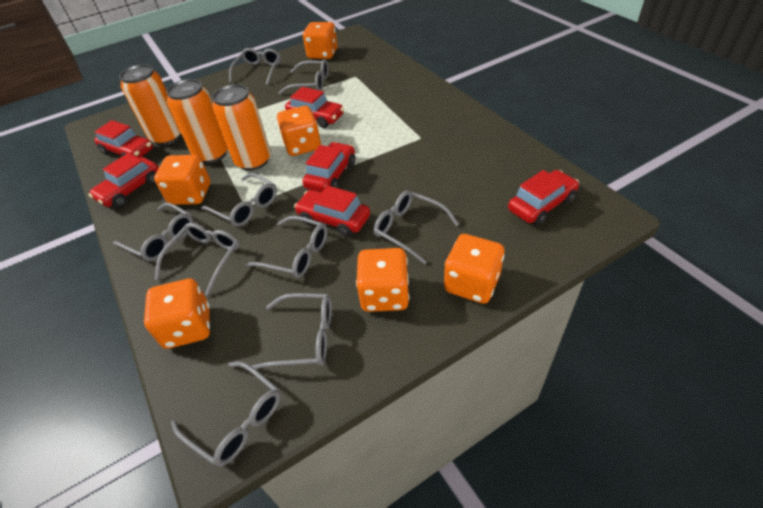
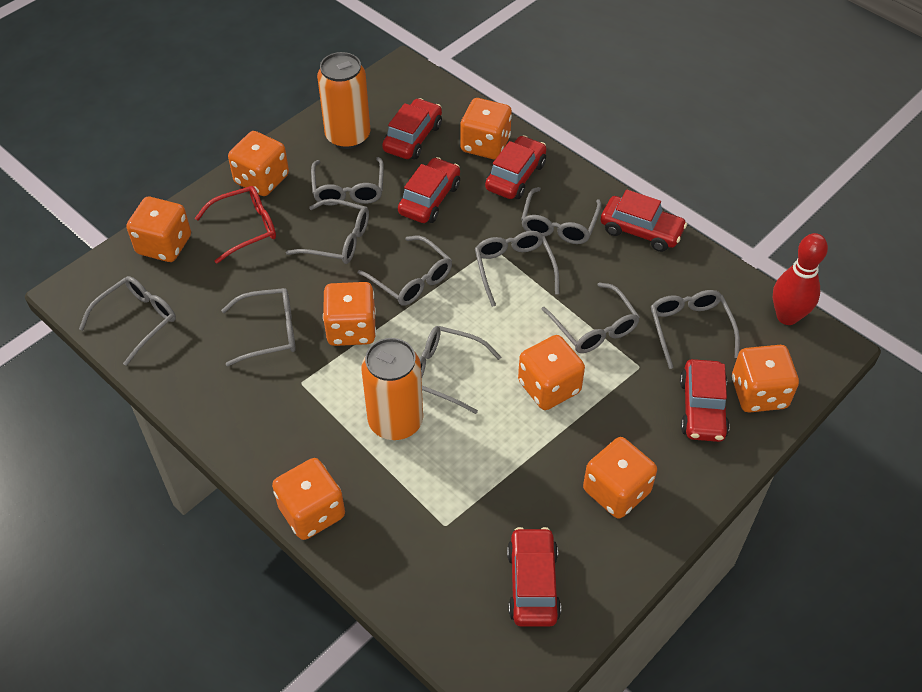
grey glasses: [113,203,193,261] [155,223,240,296] [171,362,281,467] [201,173,277,227] [229,48,281,85] [245,216,328,278] [252,293,332,369] [278,59,329,94] [374,190,459,264] = 9 -> [79,276,176,366] [221,288,296,366] [286,199,369,264] [311,157,384,205] [358,236,452,306] [419,326,501,414] [475,231,559,307] [521,187,602,244] [541,282,640,353] [651,290,740,369] = 10
orange can: [119,64,182,145] [166,79,228,164] [212,84,271,171] = 3 -> [317,52,370,149] [361,338,423,440] = 2
orange dice: [144,279,210,349] [154,155,211,205] [277,106,321,156] [303,22,338,59] [356,248,410,312] [444,234,504,304] = 6 -> [126,197,191,262] [228,131,289,196] [272,458,345,540] [323,282,376,346] [460,98,512,159] [518,335,585,410] [583,437,657,519] [732,345,799,413] = 8
red bowling pin: none = 0 -> [773,233,828,325] = 1
red glasses: none = 0 -> [195,186,276,264] = 1

